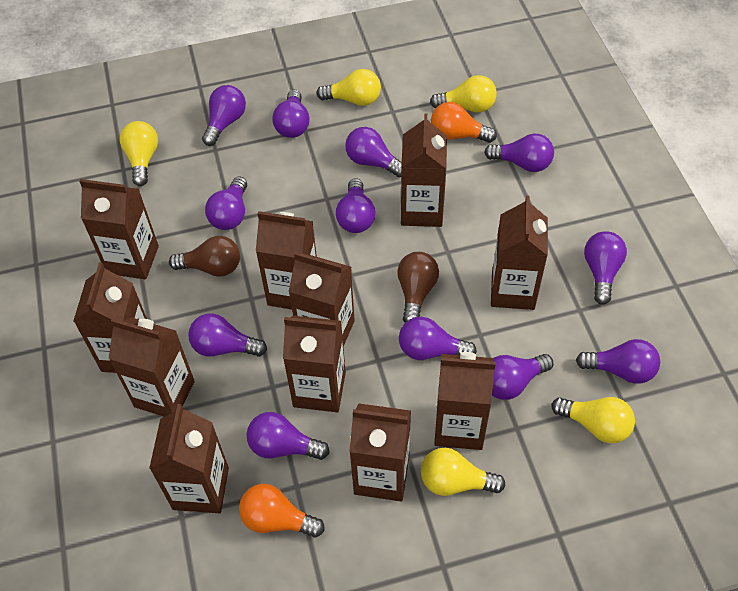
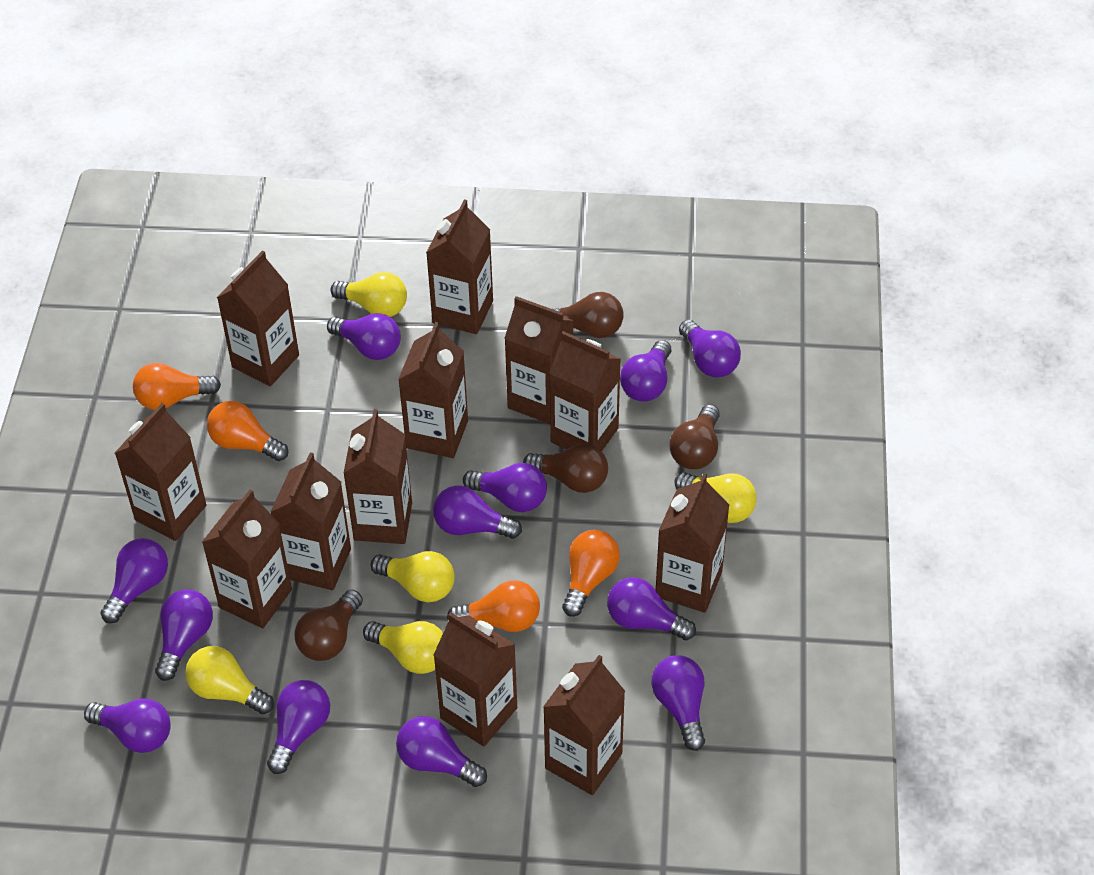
brown carton: [74,262,147,373] [79,179,159,279] [109,318,195,417] [149,404,229,513] [256,211,317,310] [283,316,346,412] [288,252,355,347] [349,403,411,501] [401,113,447,227] [434,352,496,450] [491,195,548,310] = 11 -> [115,403,206,541] [202,489,292,628] [217,250,299,386] [270,452,351,590] [343,409,412,544] [398,322,468,458] [426,199,493,334] [433,612,517,747] [504,296,574,424] [543,655,625,795] [549,331,621,451] [656,473,729,613] = 12
brown light bulb: [169,236,240,277] [397,252,439,323] = 2 -> [294,589,363,661] [523,444,608,493] [553,292,624,338] [670,404,720,469] = 4
orange light bulb: [239,484,325,537] [431,102,497,143] = 2 -> [133,363,221,410] [207,401,288,461] [447,580,540,632] [562,530,620,617] = 4

